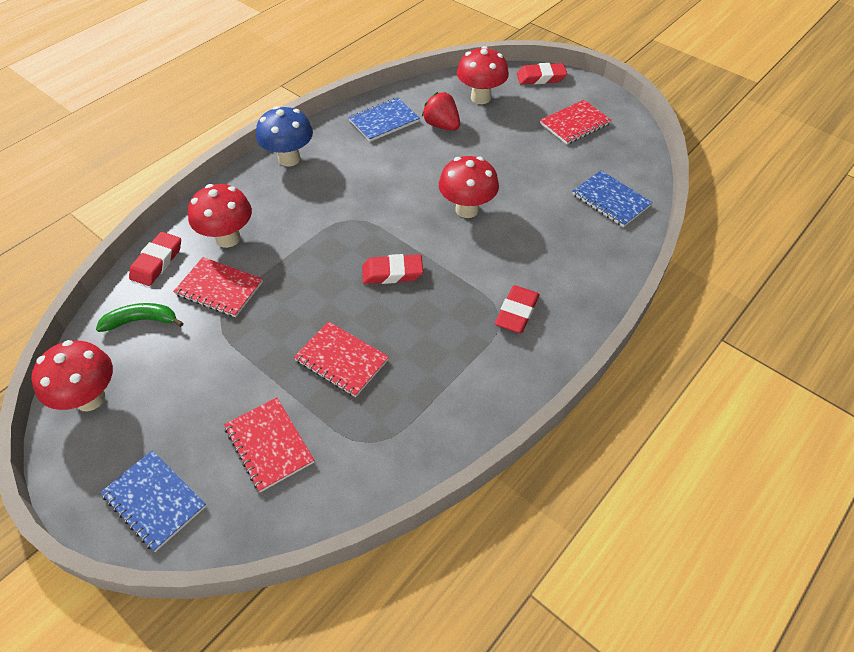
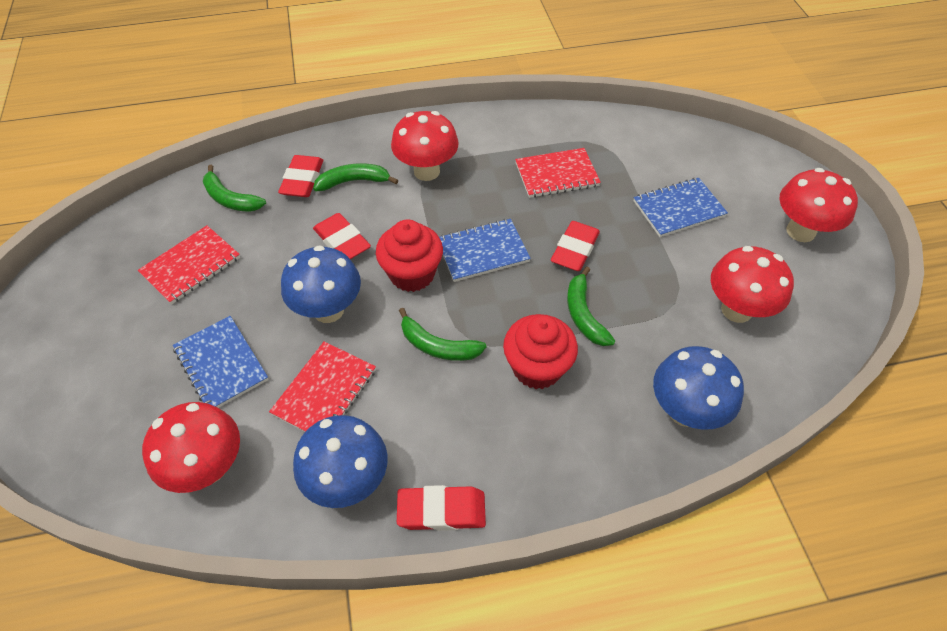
blue mushroom: [256,106,313,167] = 1 -> [281,245,361,323] [293,415,388,508] [653,346,744,430] = 3
green banana: [96,303,183,332] = 1 -> [203,165,266,212] [313,163,398,191] [399,308,486,361] [567,267,615,346] = 4
red cupcake: none = 0 -> [376,219,443,292] [503,314,578,389] = 2
red notebook: [173,257,263,317] [224,397,314,492] [294,321,389,397] [540,100,612,144] = 4 -> [138,225,240,304] [269,342,376,432] [515,148,601,198] = 3
red strawberry: [422,92,460,131] = 1 -> none = 0

